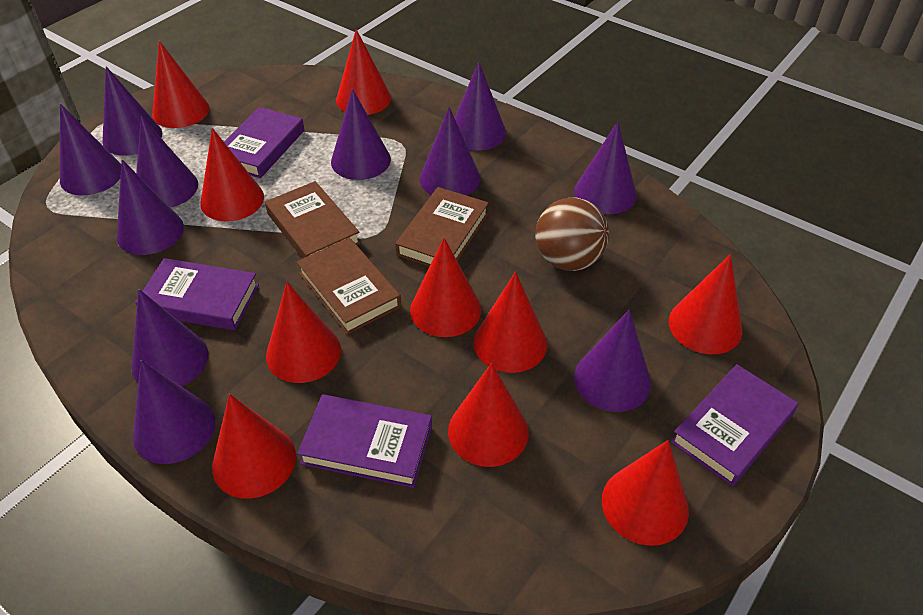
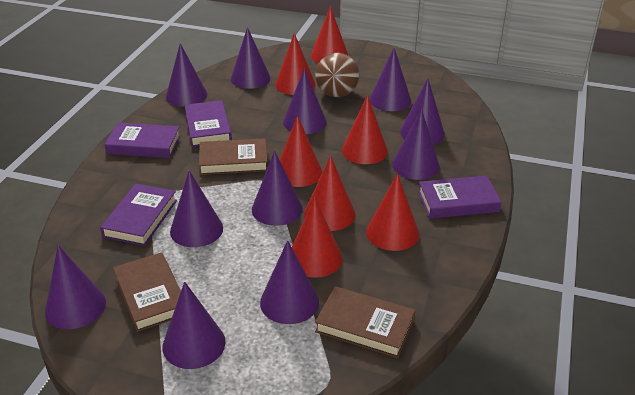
red cone: [152,41,210,128] [200,128,264,221] [212,394,296,499] [266,282,341,383] [336,29,391,115] [410,238,481,337] [448,363,529,467] [473,272,547,373] [602,440,689,546] [669,254,742,354] = 10 -> [275,33,316,95] [279,116,323,187] [292,198,343,278] [304,155,356,231] [311,6,349,63] [342,95,388,164] [366,173,419,251] = 7

